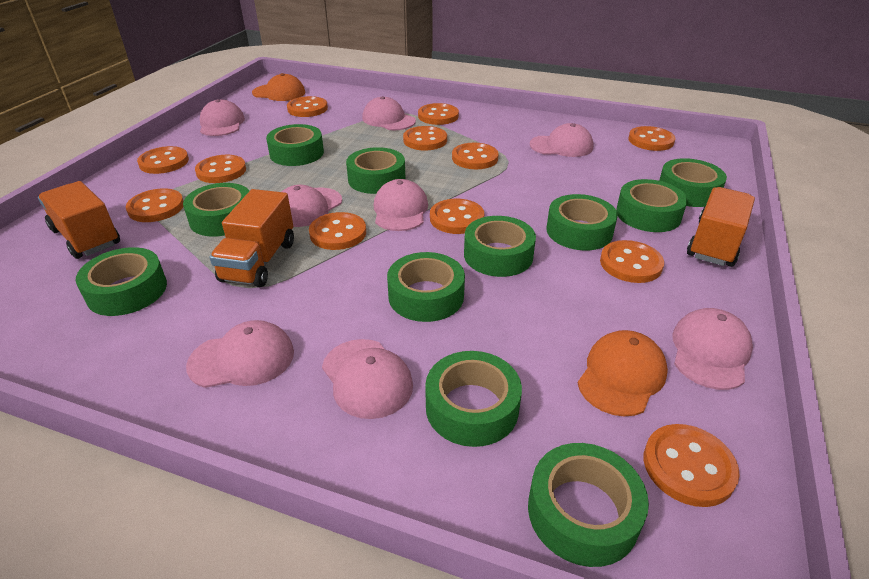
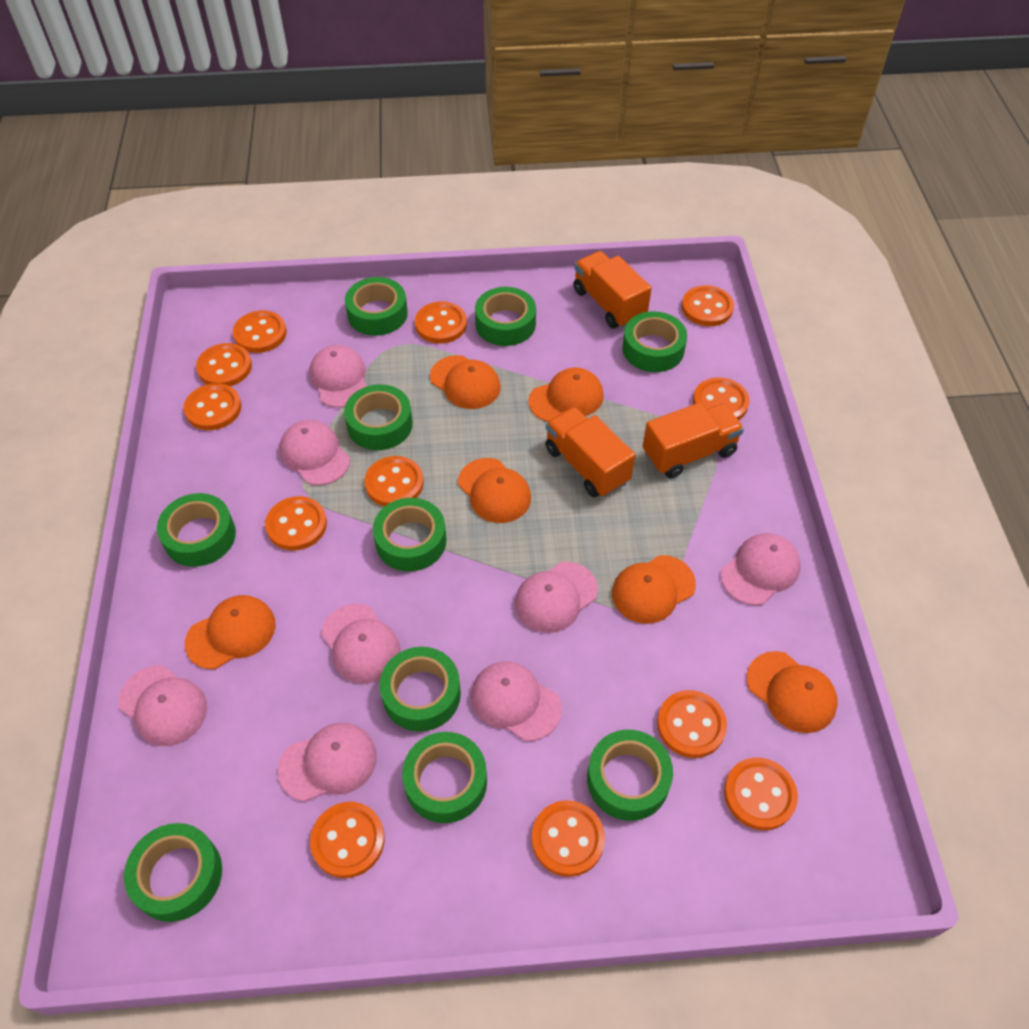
green tape: [76,247,167,316] [183,183,249,237] [266,124,324,166] [346,147,405,194] [387,252,465,322] [425,351,522,447] [464,216,536,277] [528,443,649,567] [546,194,618,250] [616,179,688,232] [659,158,727,207] = 11 -> [124,823,222,922] [157,493,236,567] [344,384,413,450] [345,277,408,336] [373,498,446,571] [380,647,461,732] [402,732,487,823] [475,287,536,346] [587,730,673,821] [622,311,687,372] = 10
orange cap: [252,73,305,101] [578,330,668,416] = 2 -> [185,595,276,669] [430,355,501,409] [458,458,531,523] [529,367,604,422] [612,555,696,624] [747,651,838,733] = 6

